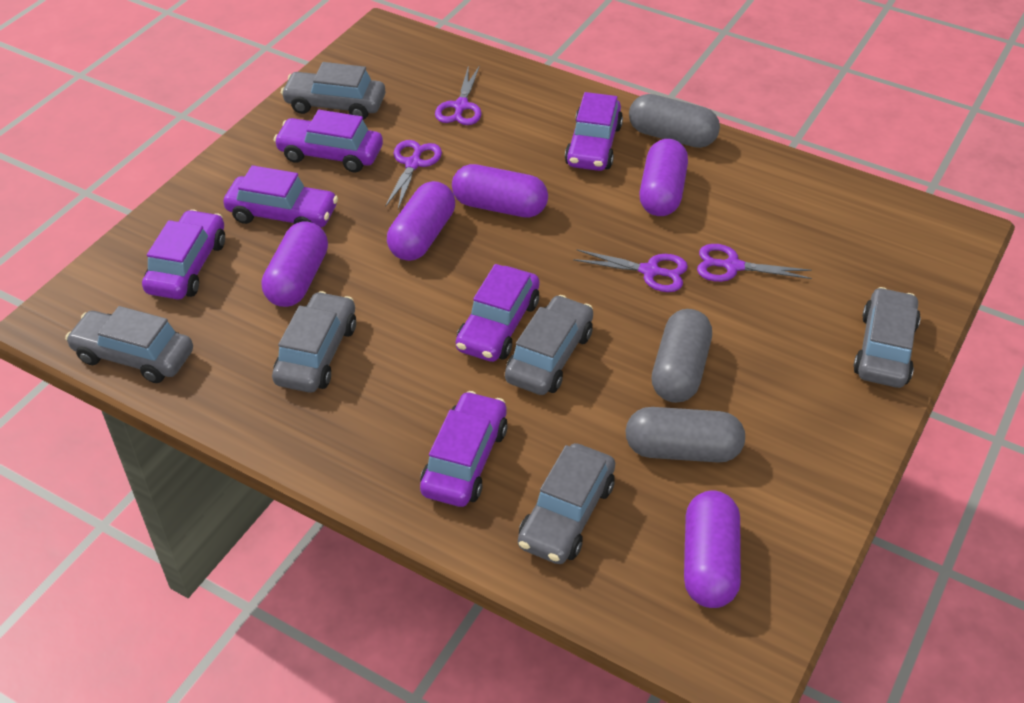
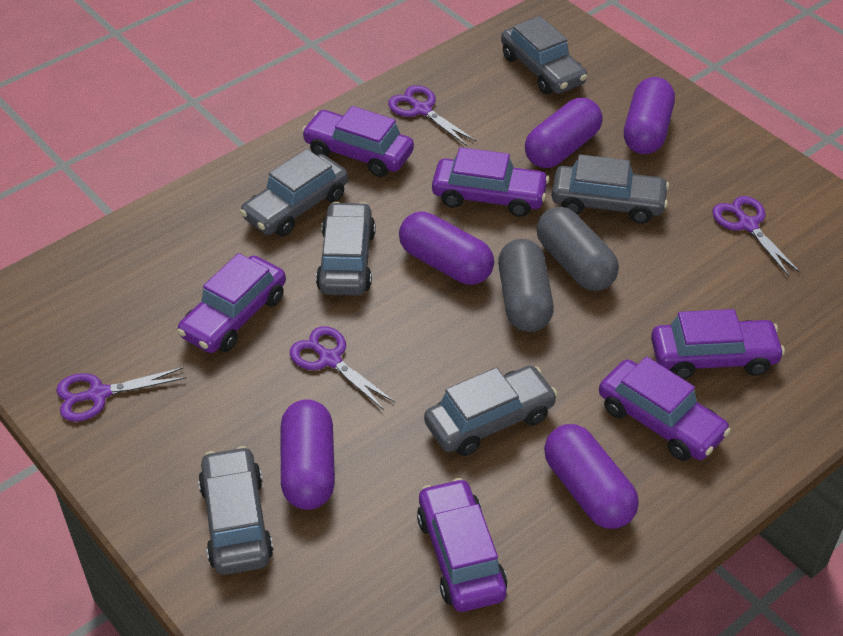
grey capsule: [625,407,745,463] [629,94,720,148] [652,309,712,403] = 3 -> [498,239,554,332] [536,207,619,291] = 2

